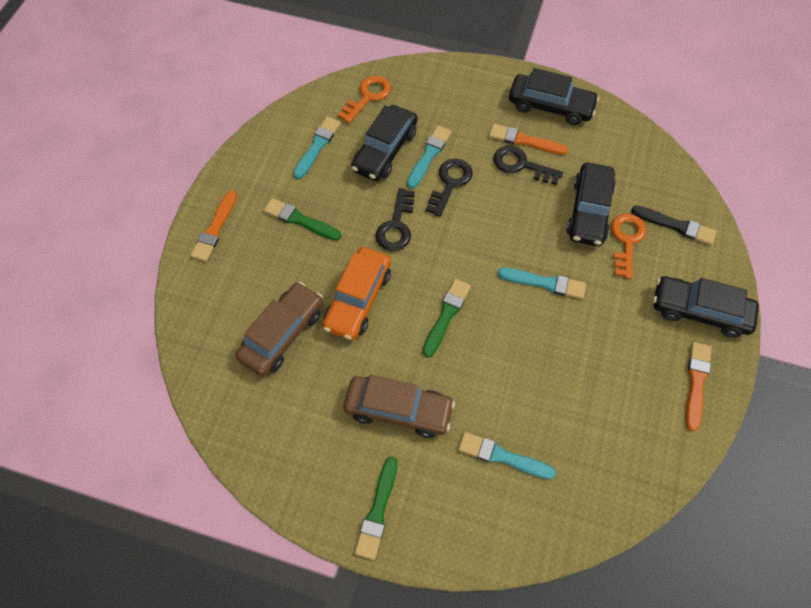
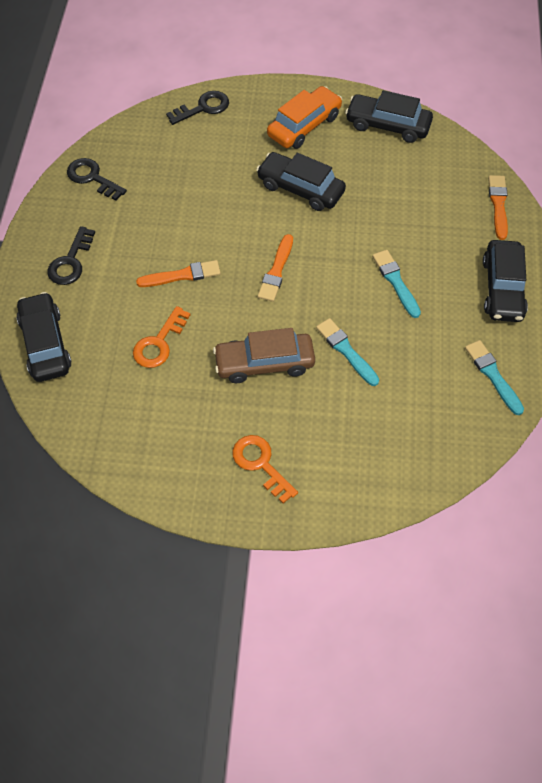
black brush: [631,206,717,245] = 1 -> none = 0
brown car: [235,282,323,376] [344,375,455,438] = 2 -> [213,328,315,383] = 1
green brush: [264,198,341,241] [355,457,397,560] [423,279,471,357] = 3 -> none = 0
turquoise brush: [293,117,341,179] [407,126,452,188] [458,432,556,479] [498,268,586,299] = 4 -> [316,318,379,386] [372,250,421,318] [465,340,524,415] = 3

